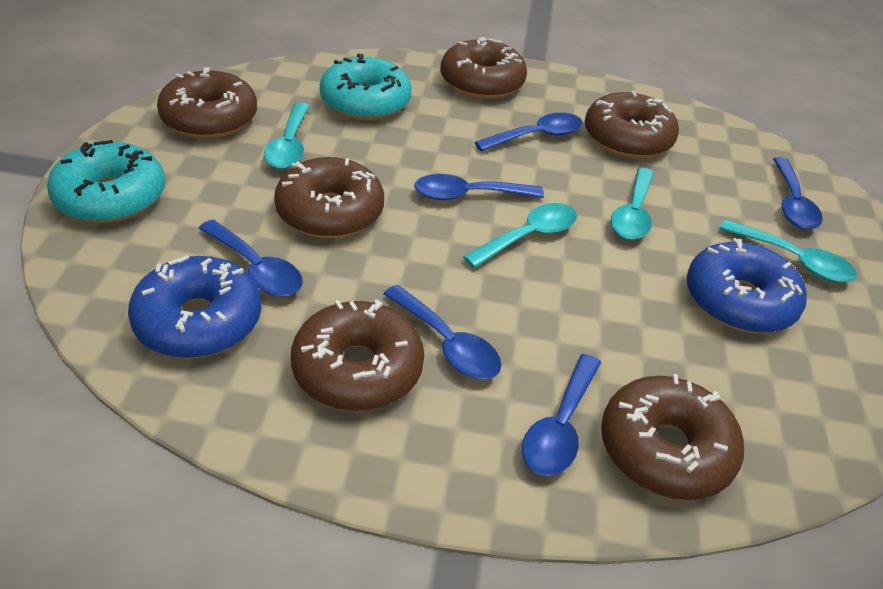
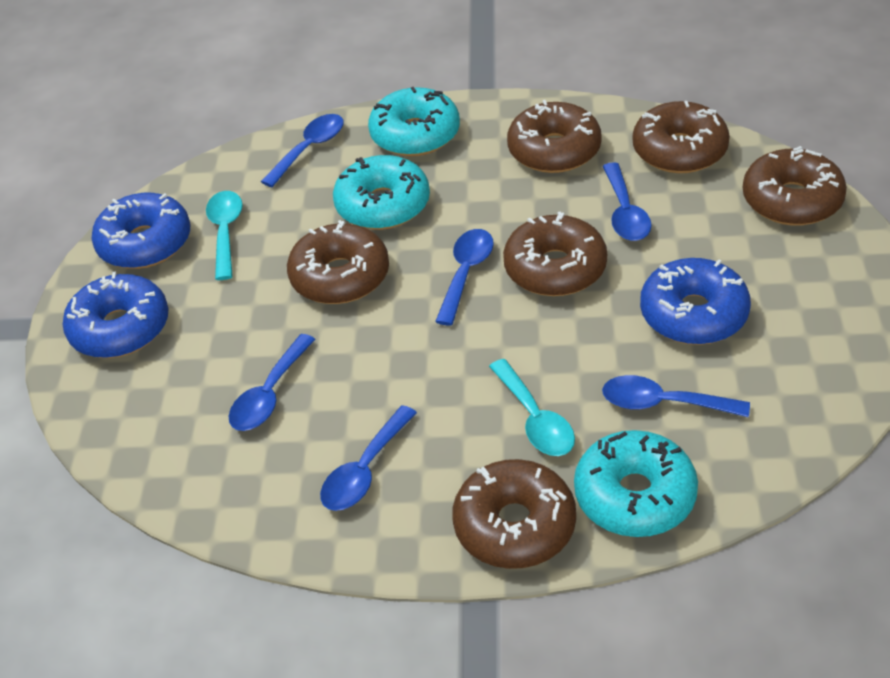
blue donut: [128,255,261,358] [687,238,807,333] = 2 -> [62,271,169,358] [91,193,190,269] [640,258,751,345] = 3
turquoise donut: [47,140,165,223] [320,54,412,121] = 2 -> [333,155,430,230] [368,87,460,156] [574,430,698,537] = 3
turquoise spoon: [264,102,310,169] [463,203,577,268] [611,168,654,240] [719,219,857,283] = 4 -> [206,191,243,280] [489,359,575,456] = 2

